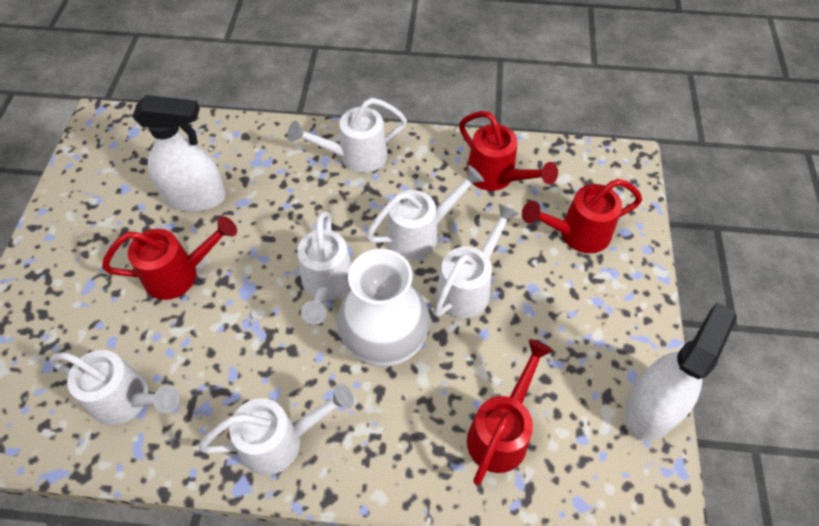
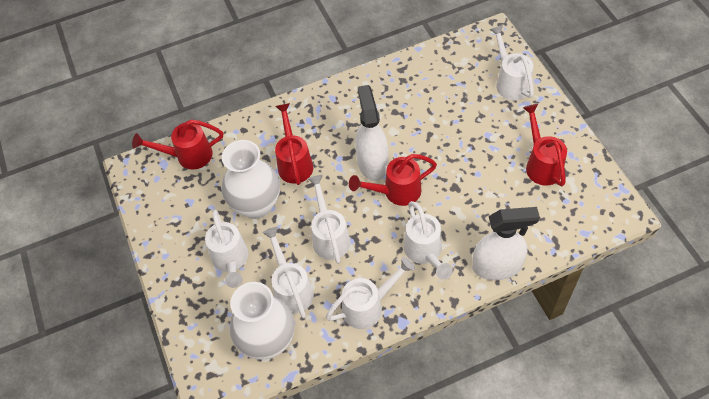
white vase: [337,249,430,367] = 1 -> [222,140,280,219] [230,282,295,360] = 2

